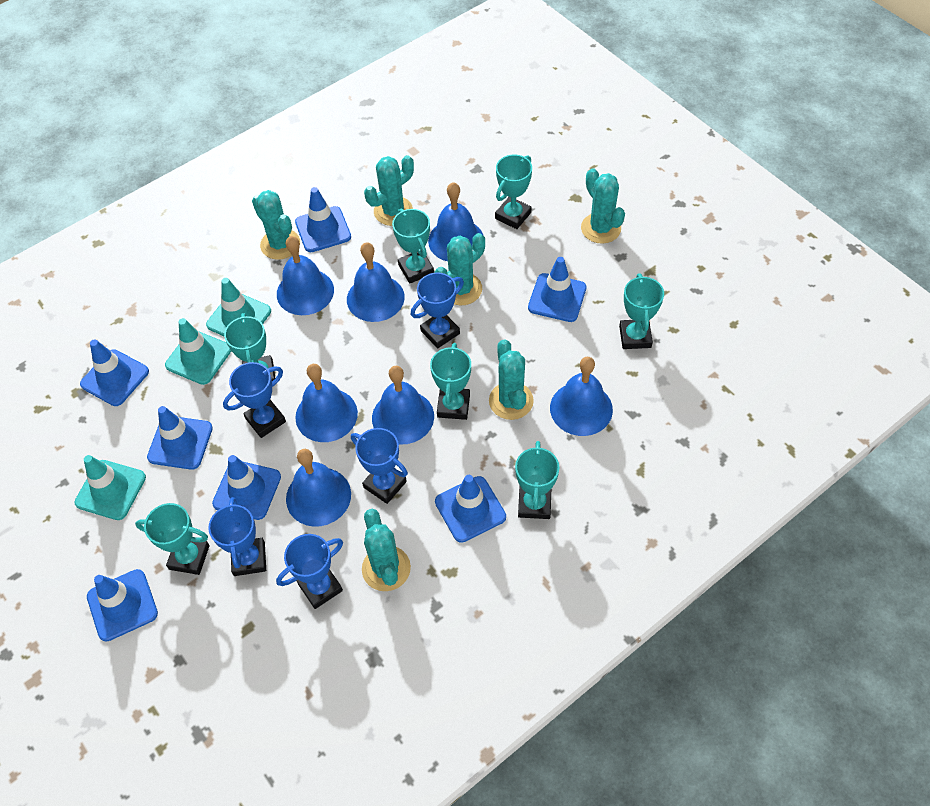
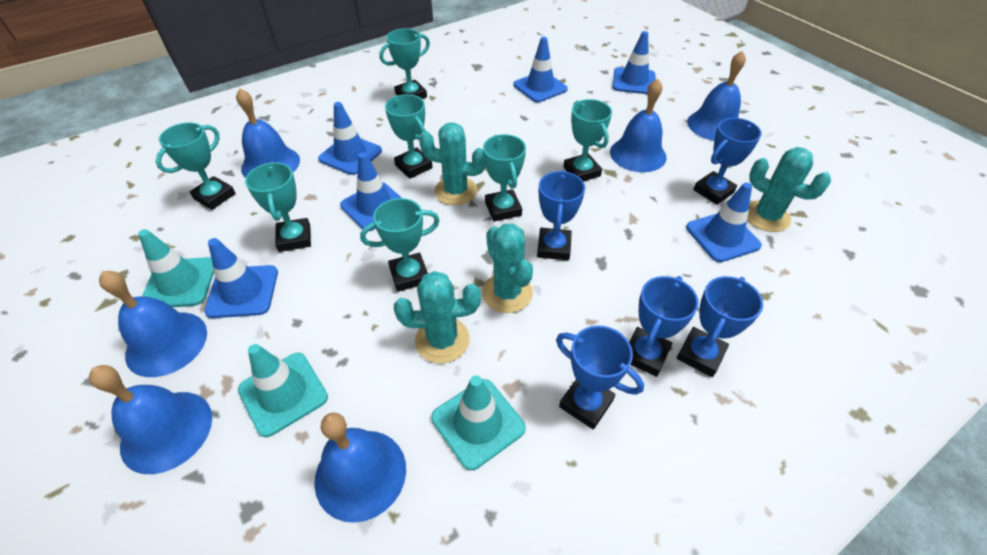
blue bell: [277,236,334,315] [286,449,351,527] [295,364,358,442] [347,242,405,322] [372,366,434,445] [428,182,484,261] [550,357,613,436] = 7 -> [89,365,212,474] [99,271,207,377] [236,88,300,178] [314,412,406,523] [610,79,667,172] [687,51,746,141] = 6
blue traffic cone: [80,339,149,406] [87,569,158,642] [147,406,213,470] [212,455,281,520] [295,187,351,252] [435,475,506,543] [528,257,586,322] = 7 -> [204,238,278,318] [318,102,382,175] [340,152,402,231] [514,37,568,102] [613,31,656,94] [686,183,762,262] = 6
turquoise cactus: [252,190,300,260] [362,509,411,591] [364,155,414,226] [435,233,485,305] [489,339,534,420] [581,168,625,244] = 6 -> [394,271,481,363] [419,122,486,205] [482,223,533,313] [747,147,831,232] = 4

